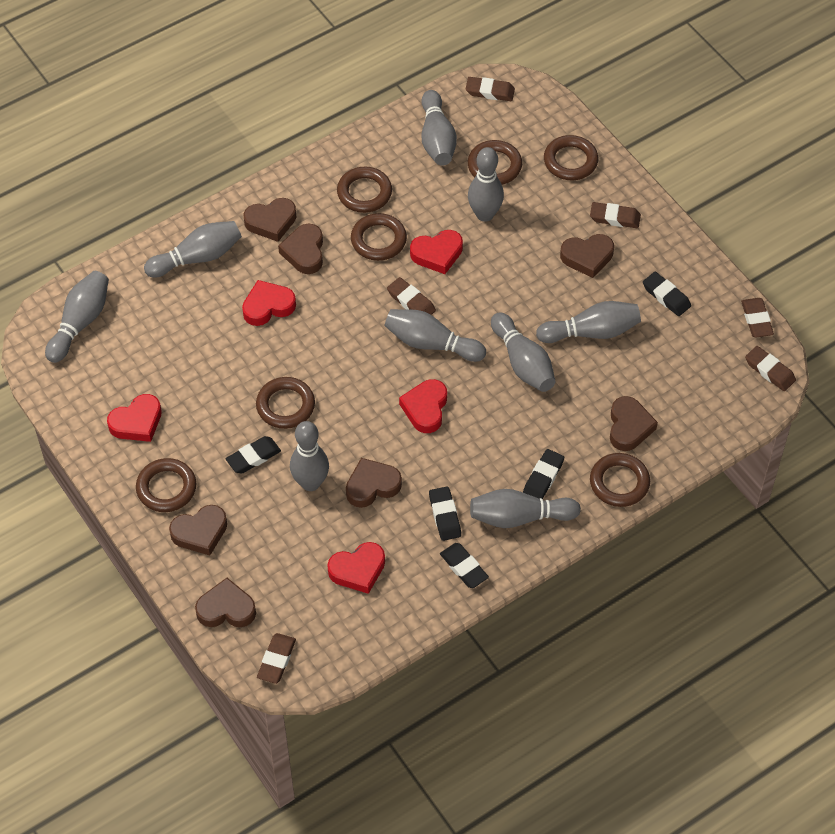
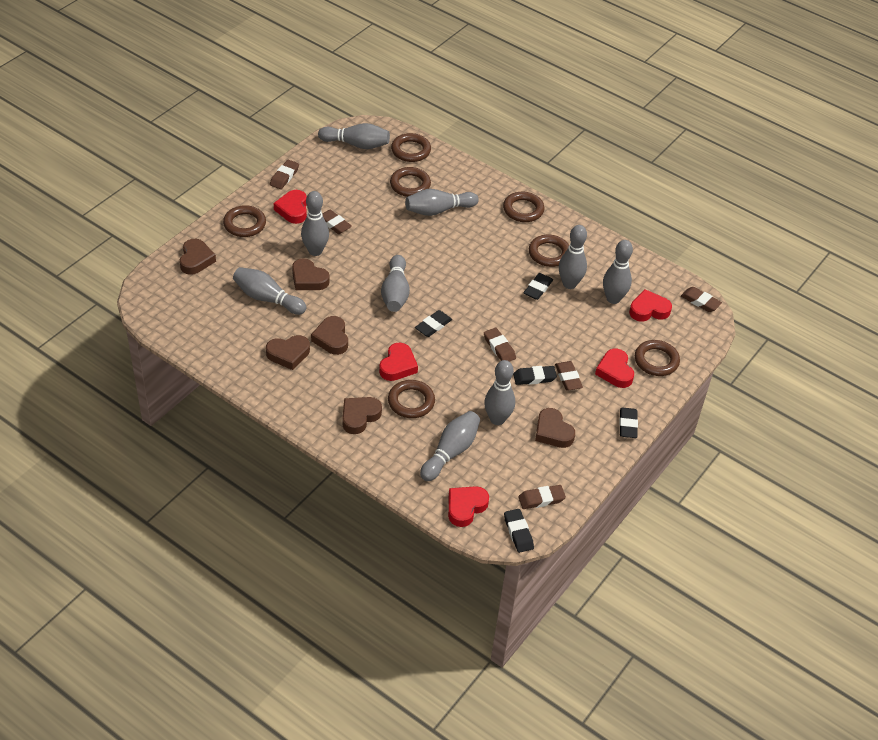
brown heart: [169,505,227,556] [195,578,256,627] [243,198,296,242] [278,224,323,274] [346,458,402,508] [560,234,614,278] [610,396,658,451] = 7 -> [180,239,216,275] [266,335,310,370] [292,258,330,290] [311,316,348,355] [342,397,382,434] [535,408,575,448] = 6

